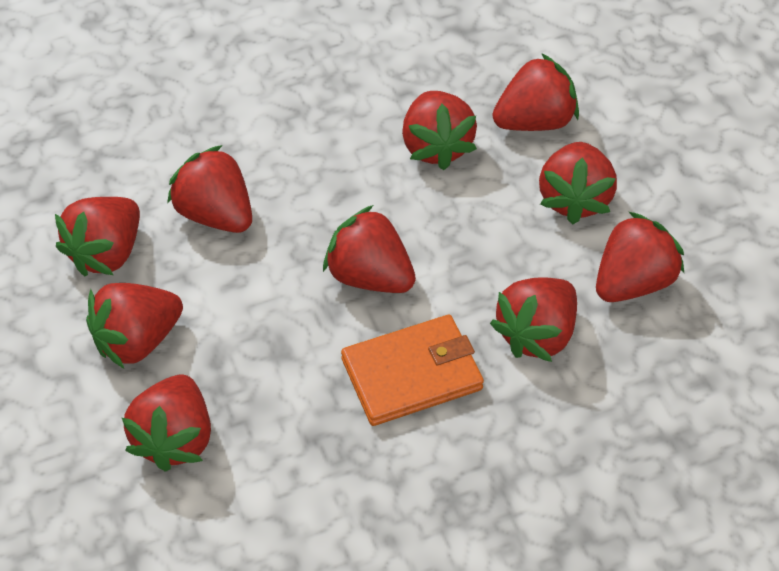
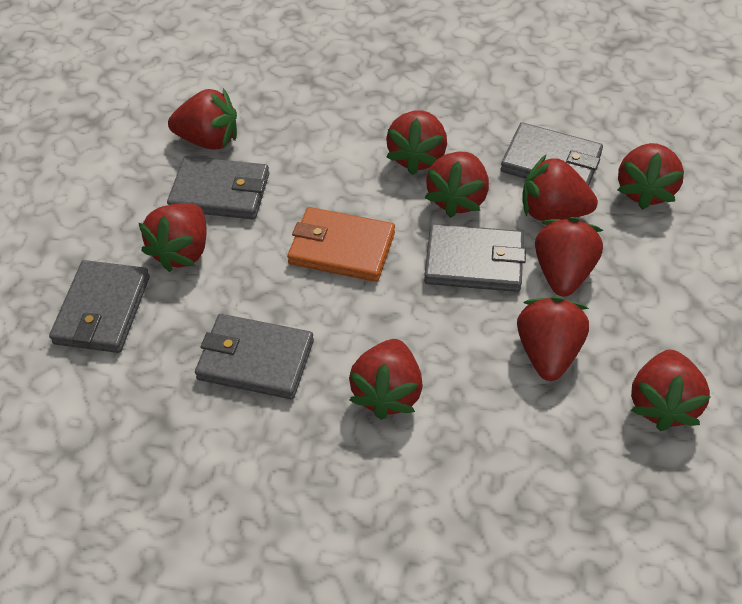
grey wallet: none = 0 -> [49,260,150,353] [167,156,269,220] [195,314,314,399] [424,224,526,292] [501,123,603,186] = 5

